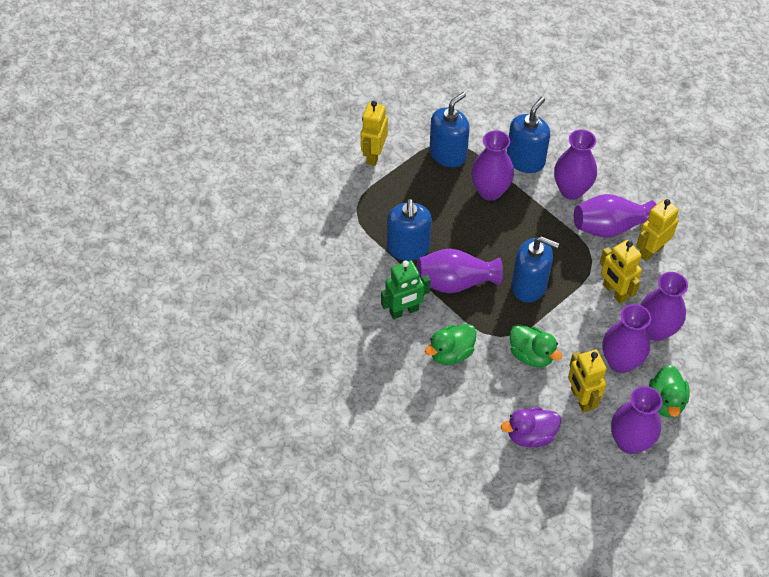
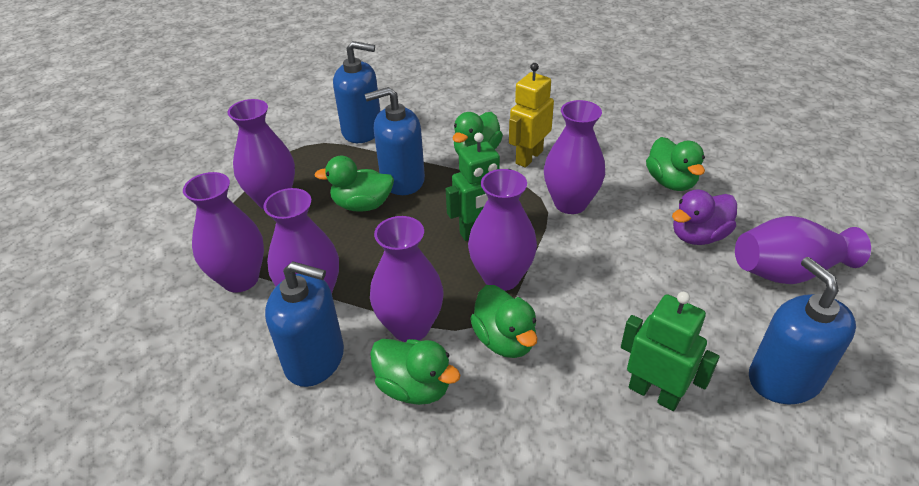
green duck: [425,324,477,365] [510,324,562,367] [649,365,690,418] = 3 -> [314,156,394,212] [370,339,460,405] [452,112,503,155] [470,285,538,358] [646,137,705,191] = 5
green robot: [381,260,431,319] = 1 -> [446,133,511,241] [621,292,720,411] = 2
yellow robot: [361,101,388,166] [568,350,607,413] [600,240,642,304] [636,199,679,261] = 4 -> [509,63,554,167] = 1

